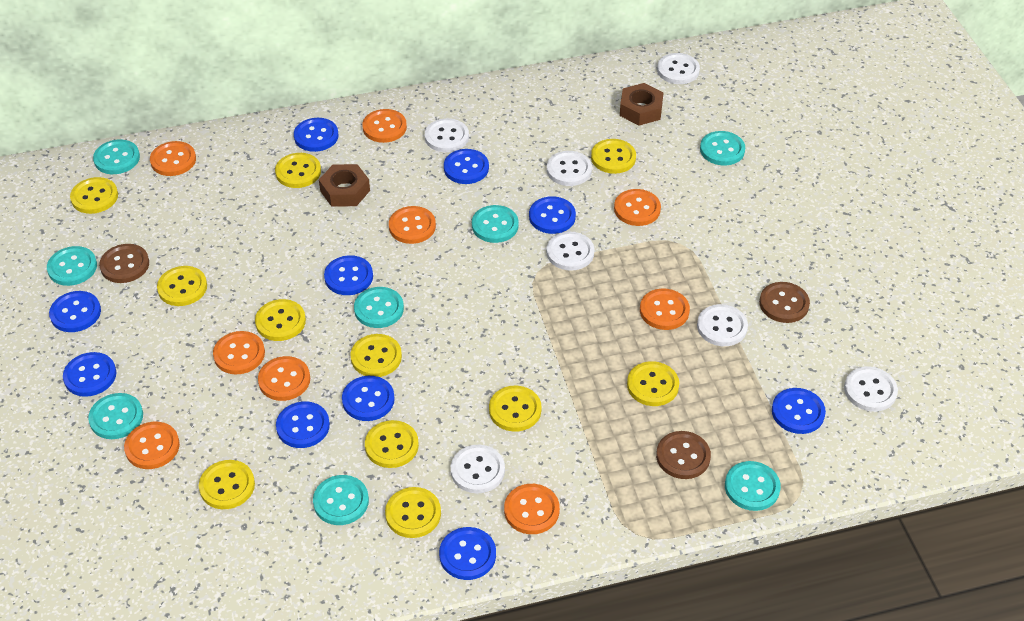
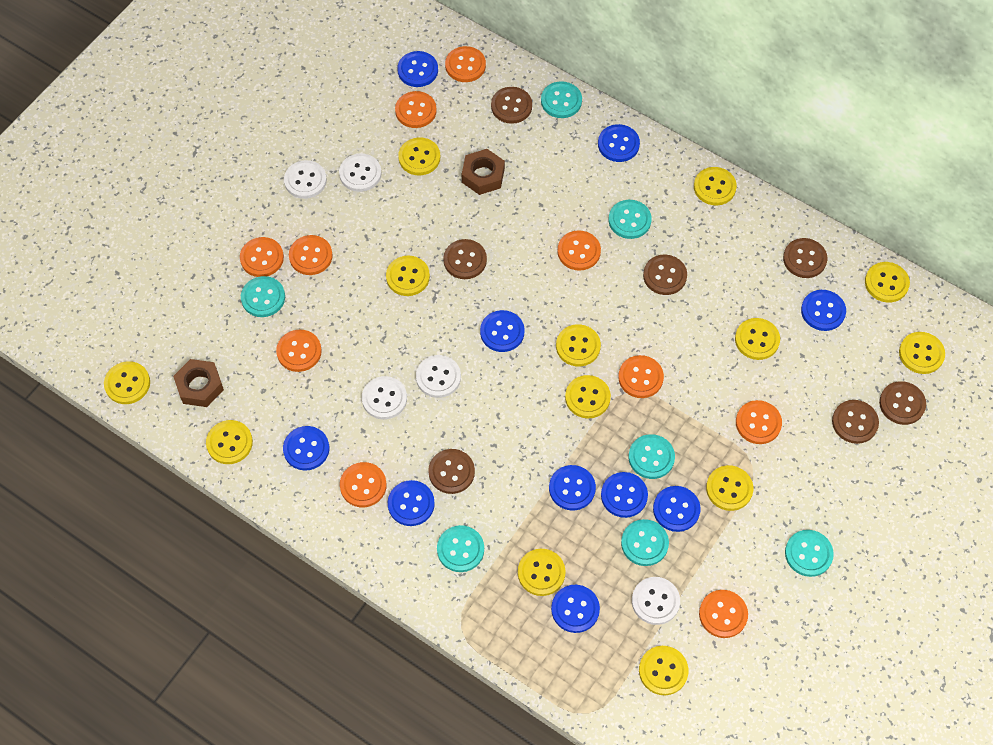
brown button: [99,244,149,283] [656,431,711,479] [759,282,810,323] = 3 -> [428,449,475,494] [443,239,487,279] [491,87,532,124] [643,255,687,295] [783,238,828,278] [832,400,879,444] [879,381,926,425] = 7
orange button: [124,422,180,469] [150,141,196,176] [213,331,265,374] [258,356,310,401] [362,109,407,143] [389,206,436,244] [504,484,560,534] [614,189,661,226] [640,289,690,330] = 9 -> [240,237,284,277] [276,330,322,372] [289,235,333,275] [340,462,387,507] [395,91,437,128] [445,46,486,82] [557,230,601,271] [618,355,664,398] [699,590,748,638] [736,400,782,444] = 10
turquoise button: [47,246,97,286] [88,393,143,439] [93,140,140,174] [313,475,369,525] [354,287,404,328] [472,205,519,243] [700,131,745,166] [725,461,781,511] = 8 -> [241,276,285,317] [437,525,484,572] [541,81,582,118] [609,200,652,239] [621,519,669,566] [628,434,675,479] [785,530,834,577] = 7
white button: [425,118,469,152] [451,445,505,493] [547,151,592,186] [547,232,594,271] [657,53,700,84] [697,304,748,346] [844,366,898,412] = 7 -> [284,160,327,199] [339,153,381,192] [362,376,407,419] [416,355,461,398] [632,577,680,625] = 5
yellow button: [70,177,118,214] [157,266,207,306] [199,460,255,509] [255,299,306,341] [275,153,321,188] [350,334,402,377] [365,420,419,468] [385,487,441,538] [489,386,541,432] [591,139,636,174] [627,361,679,406] = 11 -> [104,361,150,404] [206,420,253,464] [386,256,430,296] [398,138,440,175] [518,549,566,596] [556,324,601,367] [565,375,611,418] [639,646,688,695] [694,167,737,206] [706,465,753,511] [735,318,780,360] [865,262,910,303] [899,332,945,374] = 13

